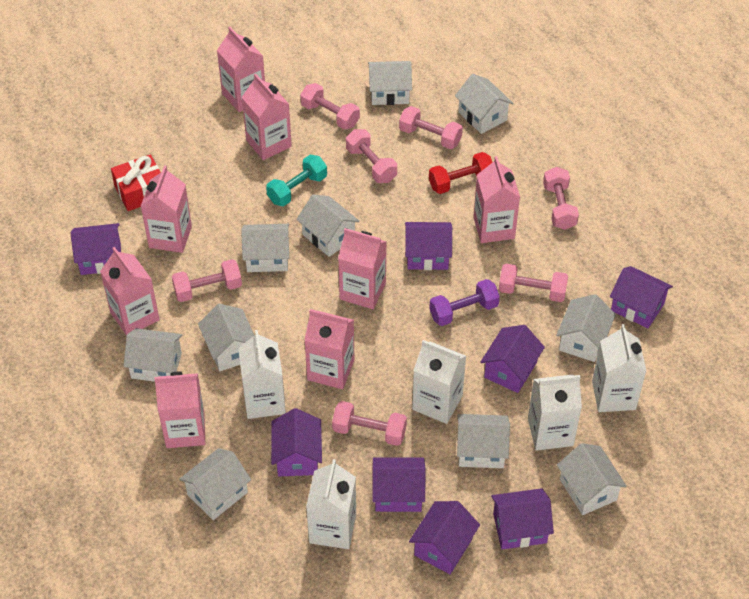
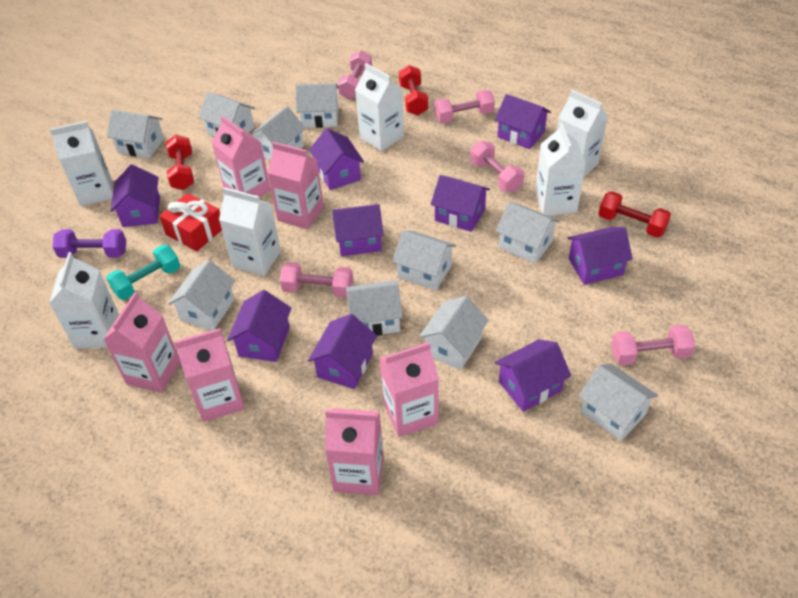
pink carton: [100,247,160,336] [140,165,192,253] [154,372,205,448] [217,27,265,112] [242,73,292,160] [304,309,354,389] [338,228,387,309] [473,156,520,243] = 8 -> [103,292,180,393] [174,328,245,422] [212,115,271,197] [267,142,324,229] [325,408,384,495] [379,342,439,437] = 6
pink dumbbell: [172,259,242,302] [300,83,360,130] [332,401,407,446] [346,129,397,183] [399,106,463,149] [499,264,568,302] [543,167,579,230] = 7 -> [280,262,353,298] [338,51,372,100] [434,90,495,123] [470,141,524,192] [611,325,695,366] = 5
purple house: [70,223,121,275] [271,408,322,476] [372,457,425,512] [405,222,452,270] [409,501,480,574] [480,325,545,393] [491,488,554,549] [610,266,673,328] = 8 -> [110,164,160,227] [227,290,291,362] [308,314,377,389] [309,128,364,190] [332,204,384,256] [431,175,490,232] [495,94,551,149] [495,339,571,412] [567,227,633,285] = 9
red dumbbell: [429,152,493,194] = 1 -> [166,135,194,190] [399,65,428,115] [599,191,671,238] = 3
white carton: [238,330,286,419] [306,459,356,549] [412,340,466,424] [528,374,582,451] [592,324,646,412] = 5 -> [49,252,119,349] [50,121,113,206] [219,187,281,276] [355,63,404,151] [535,123,586,216] [557,90,608,178] = 6

